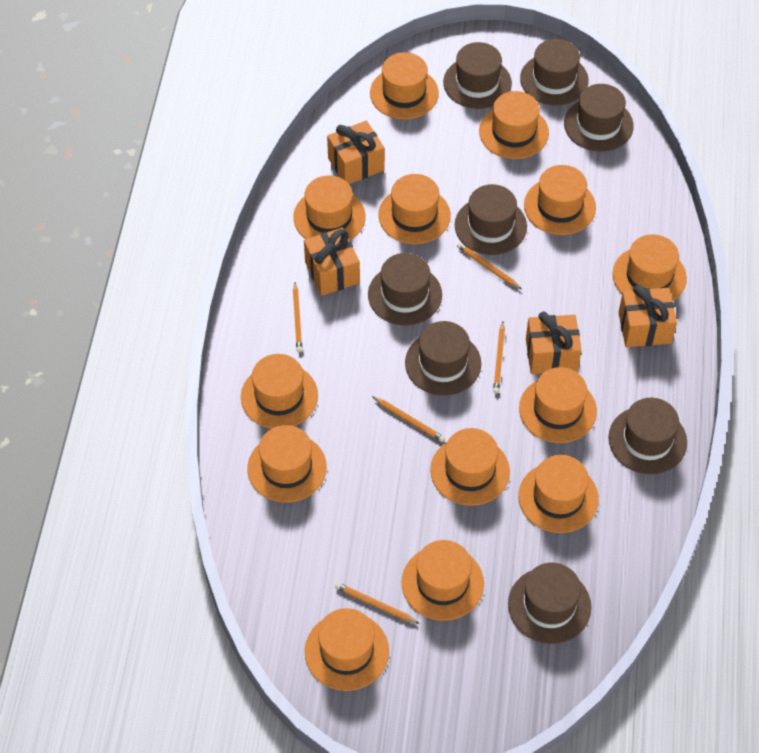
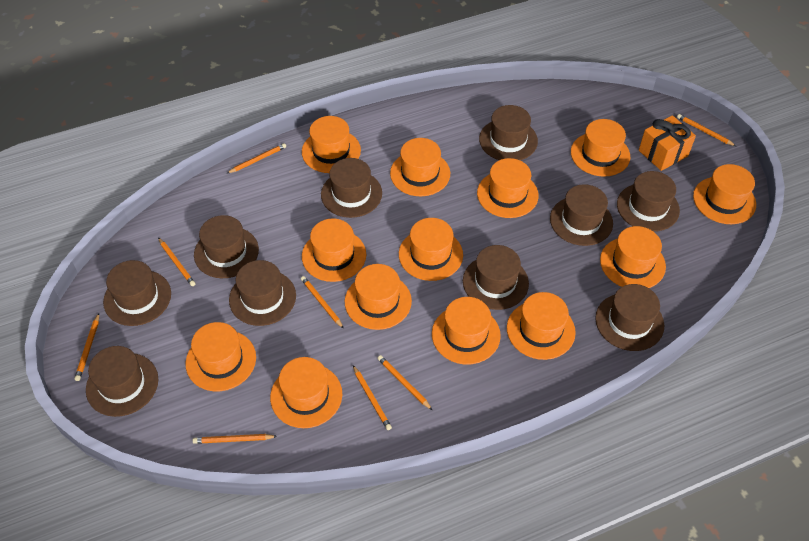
brown hat: [368,253,442,326] [405,321,481,396] [443,42,512,109] [455,184,527,255] [508,562,591,644] [520,39,589,106] [564,84,634,152] [608,398,687,474] = 8 -> [86,346,158,417] [103,260,171,326] [194,215,259,278] [229,260,296,326] [321,158,382,218] [463,245,529,310] [479,105,538,160] [550,184,613,246] [595,284,664,351] [617,171,680,232] = 10
orange gift: [304,228,360,296] [327,120,385,184] [526,312,581,374] [618,285,677,347] = 4 -> [639,115,696,171] = 1
orange pencil: [293,282,302,353] [335,582,420,624] [372,396,445,442] [457,243,522,289] [493,321,505,394] = 5 -> [74,313,99,381] [158,238,195,286] [193,434,277,444] [226,143,286,174] [301,276,344,329] [353,365,392,430] [377,355,432,410] [677,114,736,146] = 8

